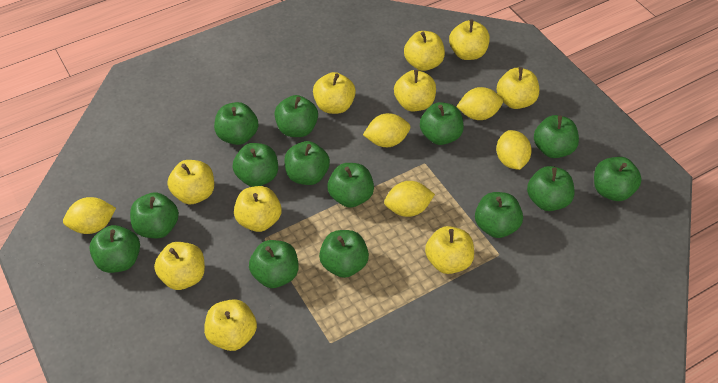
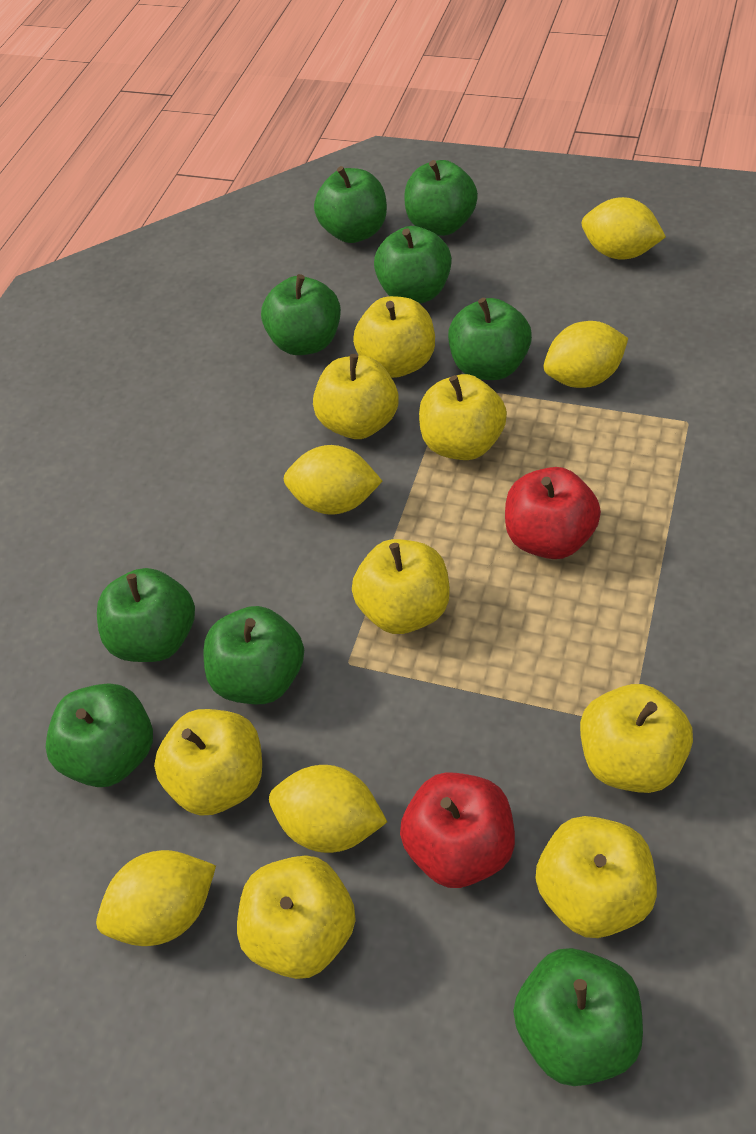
green apple: [89,225,140,273] [130,192,179,238] [214,102,258,145] [233,143,278,187] [249,240,298,288] [275,95,318,137] [284,141,330,185] [319,230,369,278] [327,163,374,208] [420,102,464,145] [475,192,523,238] [527,166,575,211] [534,115,579,158] [594,157,642,201] = 14 -> [46,684,153,787] [97,568,195,662] [204,606,304,704] [261,274,341,355] [314,166,387,243] [374,226,452,303] [404,160,478,236] [448,298,532,380] [513,948,643,1086] = 9
red apple: none = 0 -> [400,772,515,888] [505,467,601,559] = 2
yellow apple: [154,242,205,290] [168,160,214,204] [204,299,257,351] [234,186,282,232] [313,72,356,114] [394,70,436,111] [404,31,445,71] [425,226,474,274] [449,19,490,60] [496,67,539,109] = 10 -> [154,709,262,816] [237,855,356,979] [313,354,399,439] [352,539,450,634] [353,296,435,378] [419,374,507,460] [536,816,657,938] [580,684,693,793] = 8

